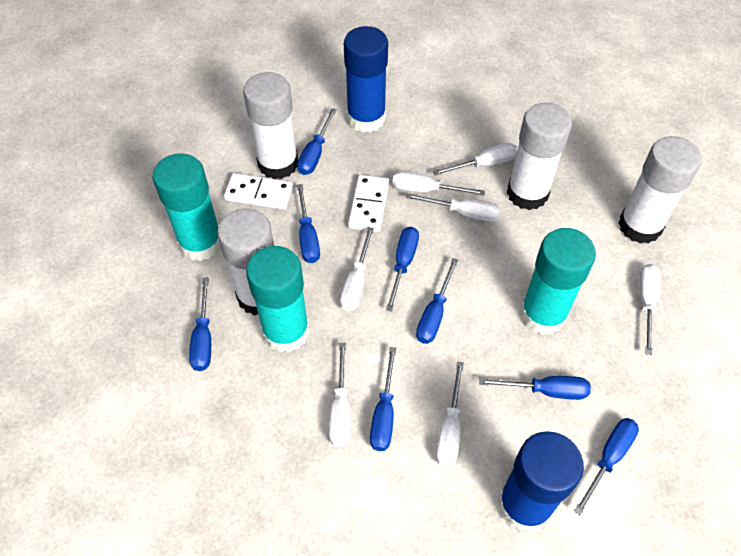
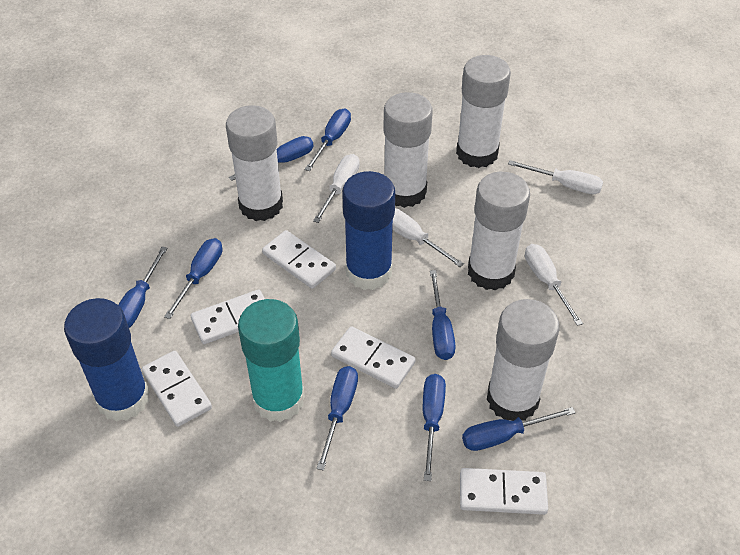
turquoise glue stick: [153,153,221,261] [246,246,310,352] [520,228,596,335] = 3 -> [238,299,305,422] = 1
white domino: [224,173,294,210] [348,175,389,232] = 2 -> [142,351,212,427] [191,289,265,344] [262,230,336,289] [331,326,416,389] [460,468,548,515] = 5
white glue stick: [217,208,274,315] [243,72,298,179] [507,103,572,210] [618,136,702,244] = 4 -> [226,105,283,221] [383,92,433,208] [456,55,511,168] [468,172,530,291] [487,299,559,421] = 5
white screwdriver: [329,343,351,447] [340,227,374,312] [392,171,485,195] [406,193,500,222] [433,143,518,176] [436,361,464,467] [639,264,661,355] = 7 -> [313,154,360,223] [392,208,464,267] [508,160,603,194] [525,244,583,326] = 4

